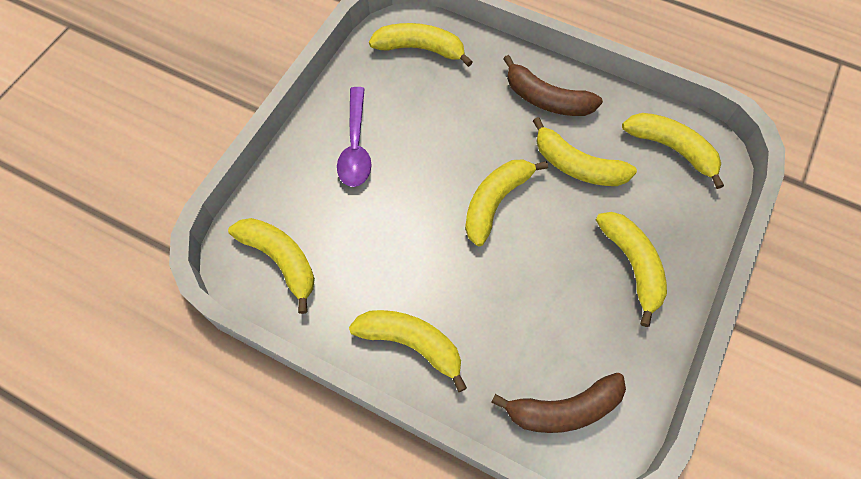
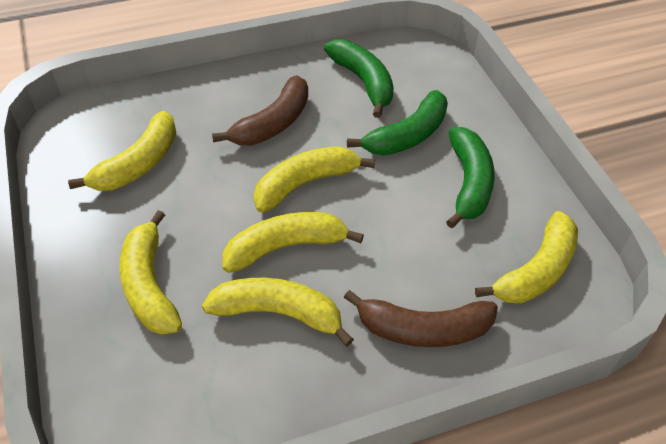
green banana: none = 0 -> [324,40,394,118] [347,90,448,156] [446,127,495,228] = 3
purple spoon: [337,87,372,187] = 1 -> none = 0
yellow banana: [228,218,315,314] [349,310,467,392] [369,23,473,67] [465,159,548,246] [533,117,637,186] [596,212,667,327] [622,113,724,189] = 7 -> [68,111,176,191] [119,210,182,335] [202,278,354,346] [222,212,364,273] [253,146,375,213] [475,211,578,303] = 6

